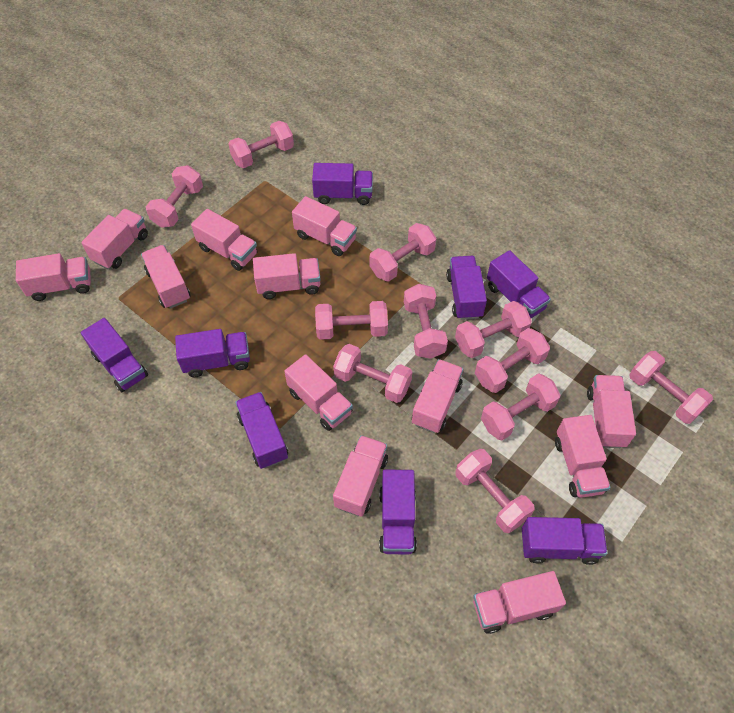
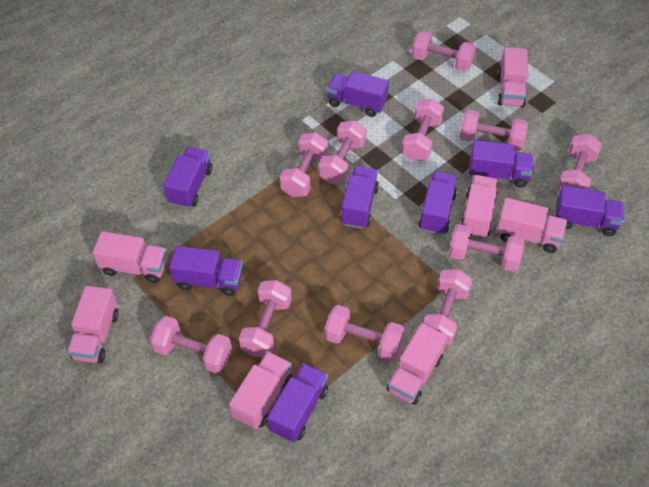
pink truck: [16,253,91,301] [81,209,148,269] [141,245,191,309] [191,209,258,271] [253,253,321,299] [284,354,353,431] [292,196,357,256] [333,435,388,517] [412,359,463,433] [473,571,566,634] [555,415,611,498] [587,375,636,448] = 12 -> [67,286,119,363] [93,231,167,283] [229,352,293,429] [387,323,447,405] [460,175,498,238] [496,198,567,253] [497,47,528,107] = 7

